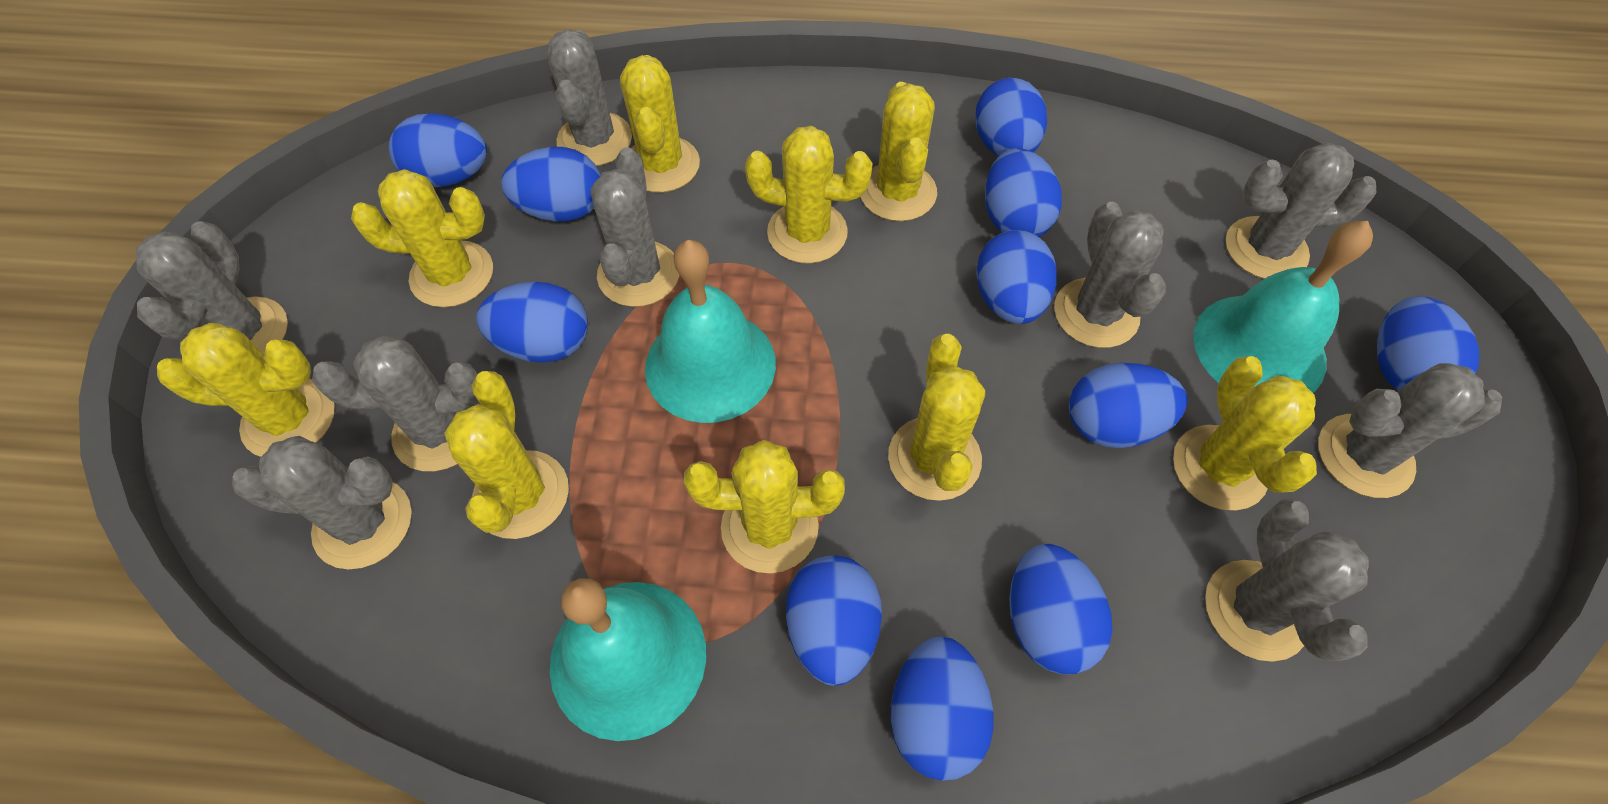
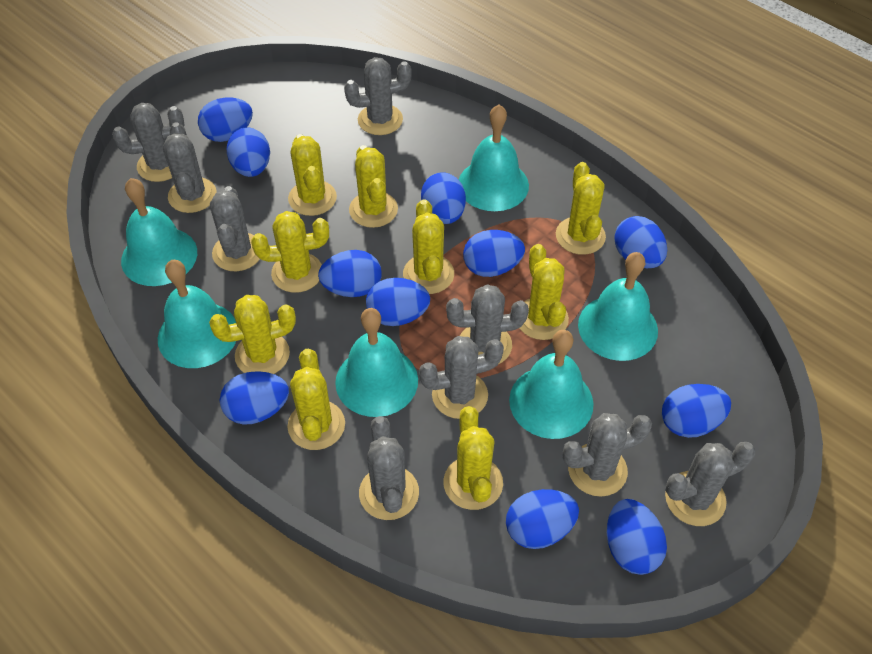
turquoise bell: [550,579,706,741] [645,240,776,423] [1193,221,1373,393] = 3 -> [121,178,197,286] [158,260,236,368] [335,308,418,417] [458,105,529,211] [509,330,594,439] [578,252,658,361] = 6

